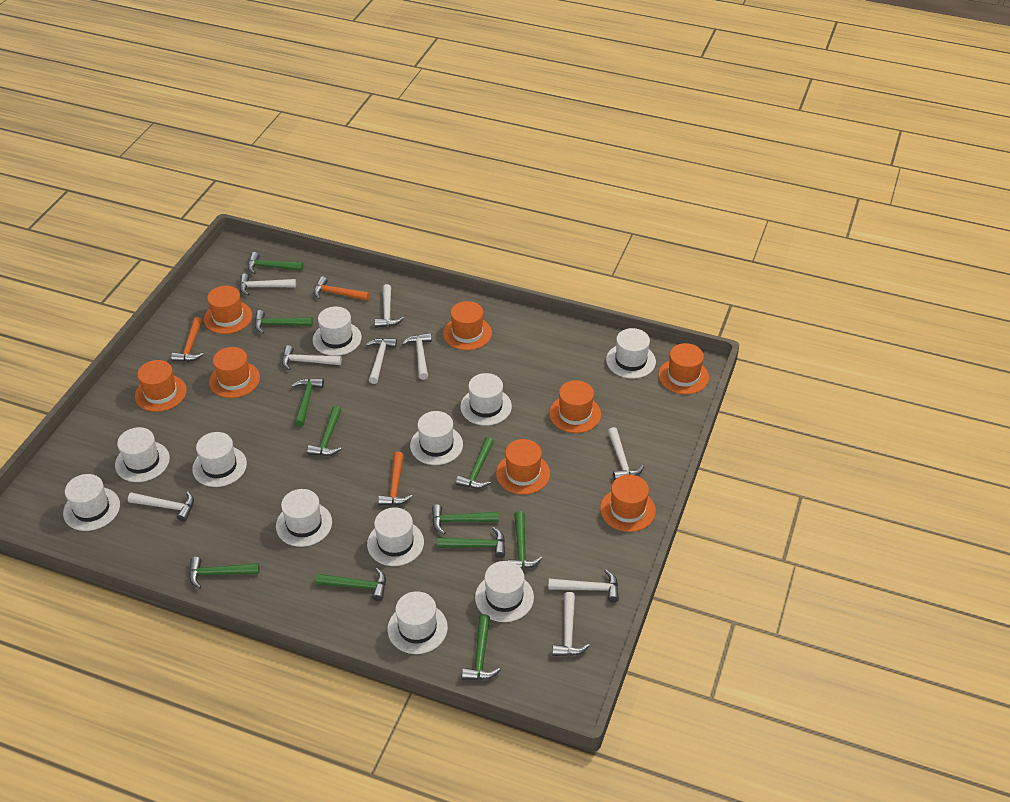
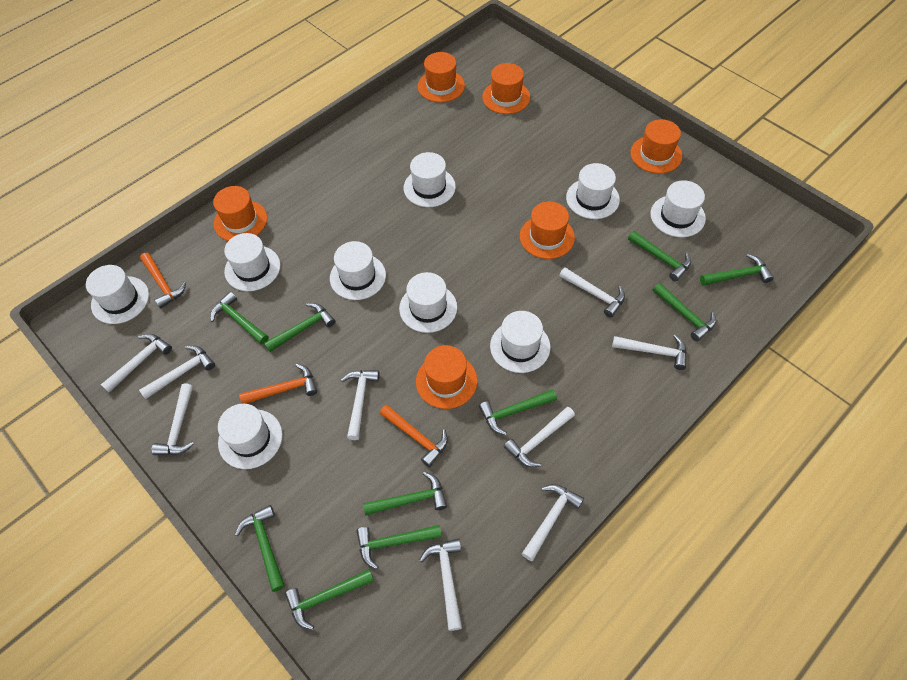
green hammer: [189,557,260,589] [248,252,303,274] [255,310,313,334] [292,378,324,427] [307,406,341,456] [316,568,386,601] [432,504,499,534] [437,527,505,558] [456,437,494,489] [462,614,500,680] [507,511,542,569] = 11 -> [210,292,269,344] [235,505,285,592] [264,303,335,352] [285,569,374,630] [356,525,442,569] [363,472,447,515] [479,389,557,435] [628,231,691,281] [653,283,716,342] [700,254,774,286] = 10
orange hat: [135,360,187,412] [204,286,252,334] [209,347,260,398] [443,301,492,350] [496,439,550,495] [549,380,601,433] [600,475,656,532] [658,343,709,394] = 8 -> [213,186,267,241] [416,345,477,409] [418,52,465,102] [482,63,530,114] [520,201,575,259] [630,119,682,174] = 6
white hat: [63,474,120,531] [115,427,170,482] [192,432,247,487] [276,489,332,547] [313,306,362,356] [367,507,424,566] [388,591,448,654] [410,411,463,465] [460,373,512,426] [475,561,534,622] [606,328,656,379] = 11 -> [86,265,149,324] [218,404,282,469] [224,233,280,291] [330,241,386,300] [399,272,457,333] [404,152,456,207] [490,311,550,373] [566,163,620,219] [650,180,706,237] = 9

